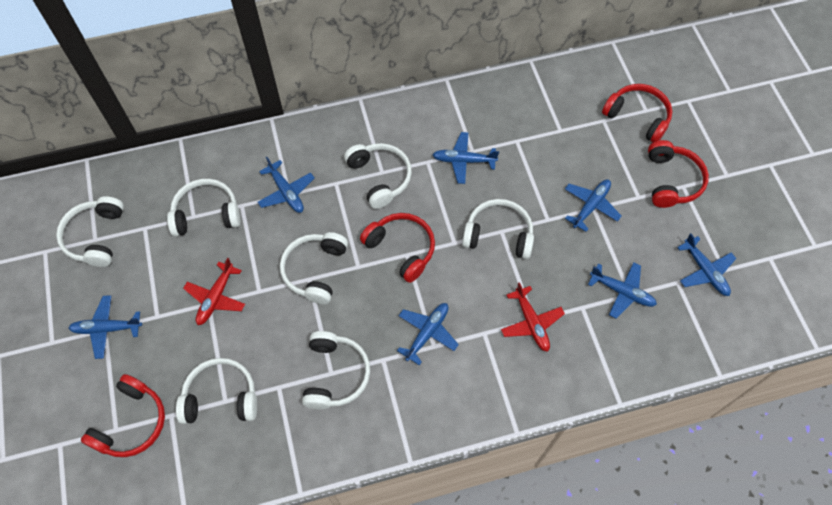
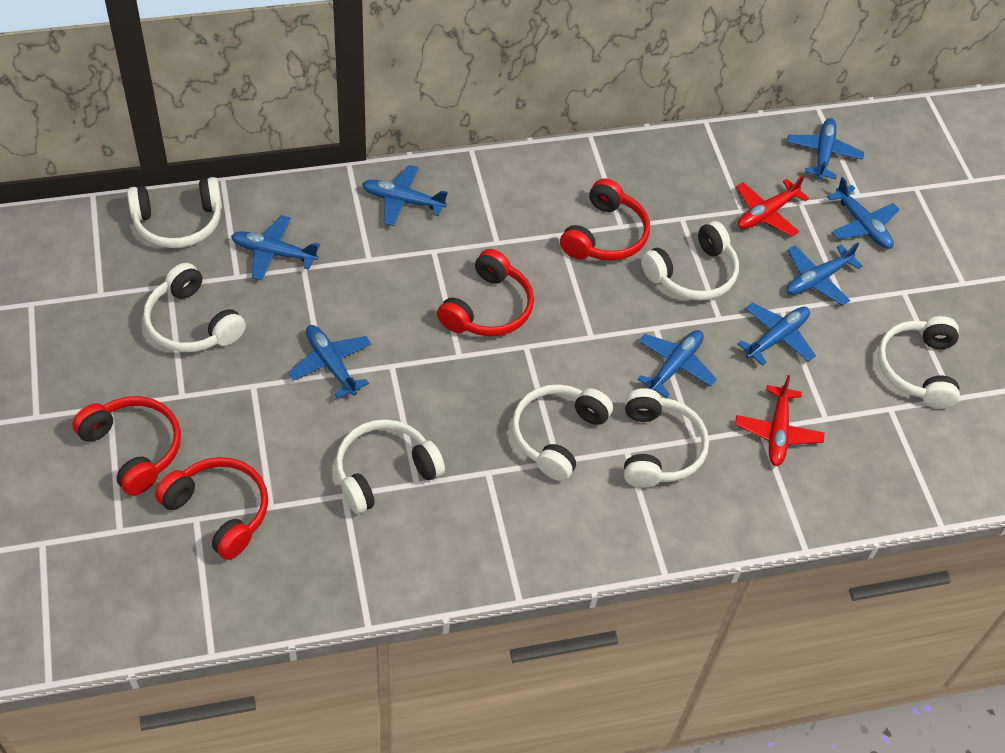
blue plane: [69,295,142,359] [258,157,314,213] [397,303,459,365] [433,132,499,184] [565,179,622,232] [588,262,657,319] [677,233,737,296] = 7 -> [231,215,320,280] [288,325,371,399] [362,165,448,226] [637,330,717,398] [737,303,816,366] [787,118,864,179] [787,242,863,305] [827,177,900,249] = 8

